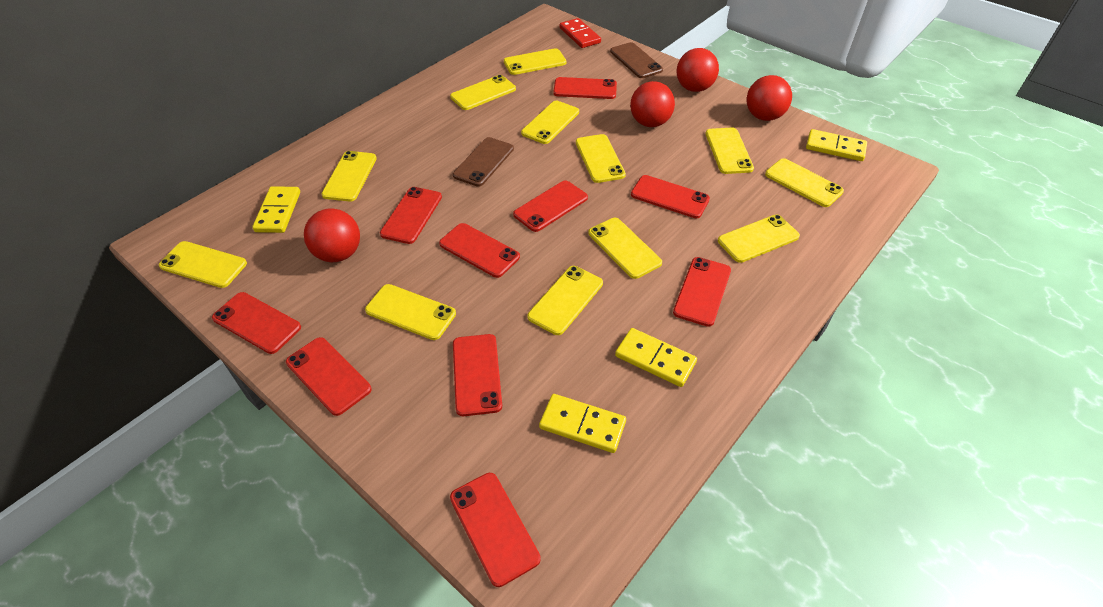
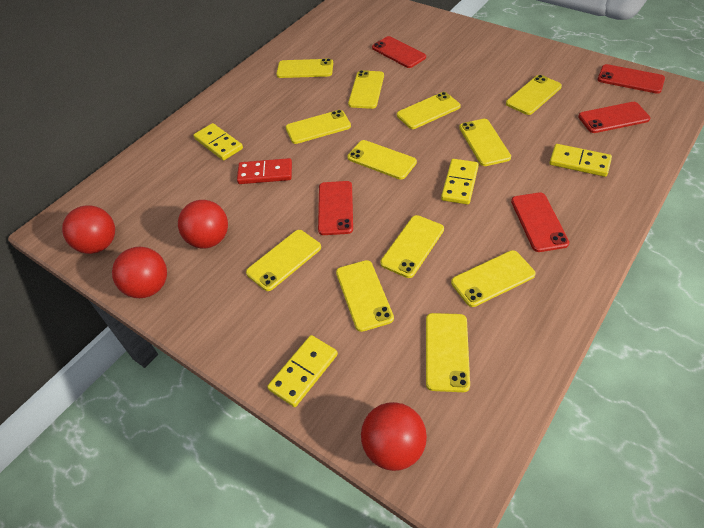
brown phone: [453,137,514,187] [610,42,663,78] = 2 -> none = 0
red phone: [212,292,301,354] [286,337,372,416] [380,187,442,244] [439,223,520,278] [450,473,541,587] [453,334,502,416] [513,180,588,232] [553,77,617,99] [631,175,710,218] [673,257,731,327] = 10 -> [318,181,353,235] [372,36,426,68] [511,192,569,252] [578,102,650,133] [598,64,665,94] = 5

